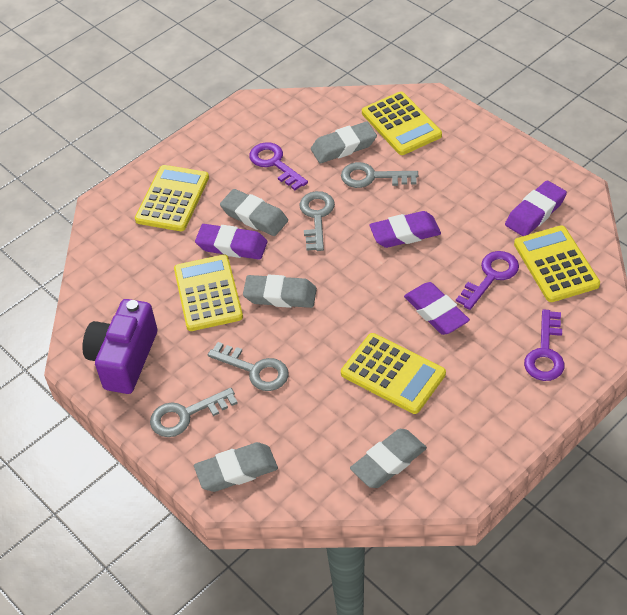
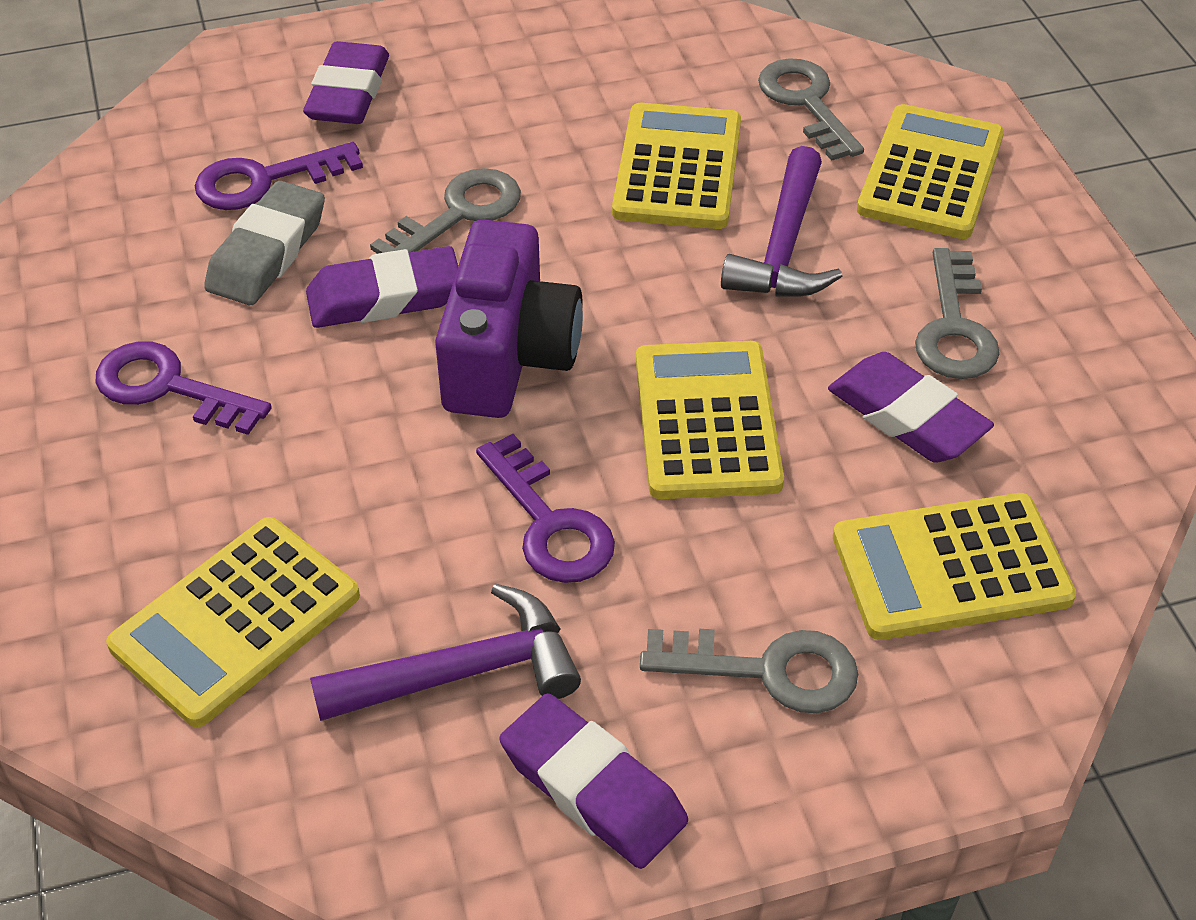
grey eraser: [194,442,278,492] [220,189,288,236] [243,275,317,308] [311,122,377,163] [350,429,427,488] = 5 -> [204,181,325,305] = 1
purple hammer: none = 0 -> [310,584,581,721] [721,146,842,297] = 2

